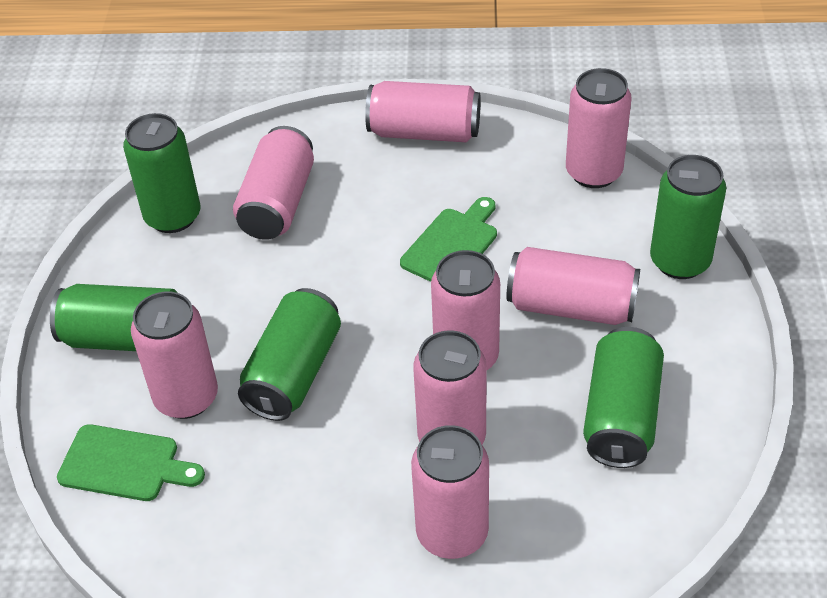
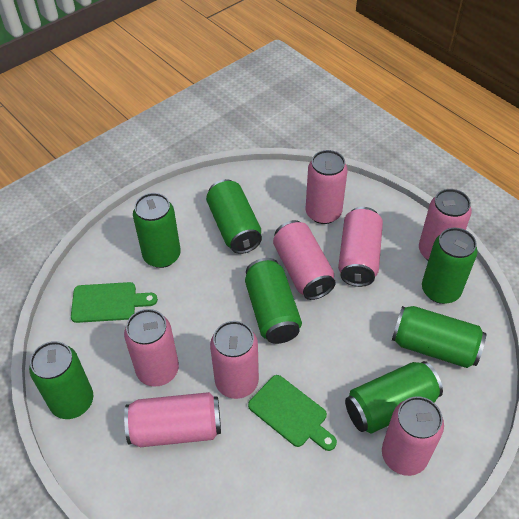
green can: [50,284,177,351] [123,113,200,233] [238,288,341,421] [583,327,664,468] [650,155,726,279] = 5 -> [29,341,93,419] [133,193,181,268] [206,179,262,254] [245,258,302,344] [345,361,443,433] [392,306,486,368] [422,228,478,304] = 7

